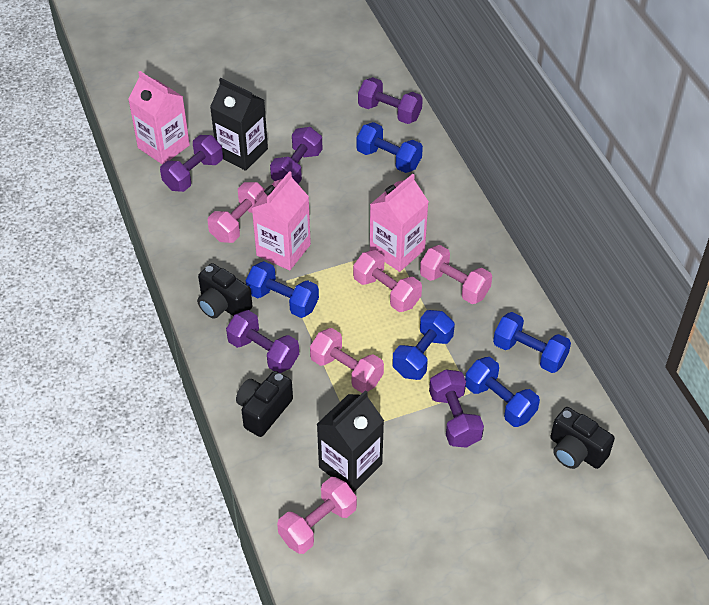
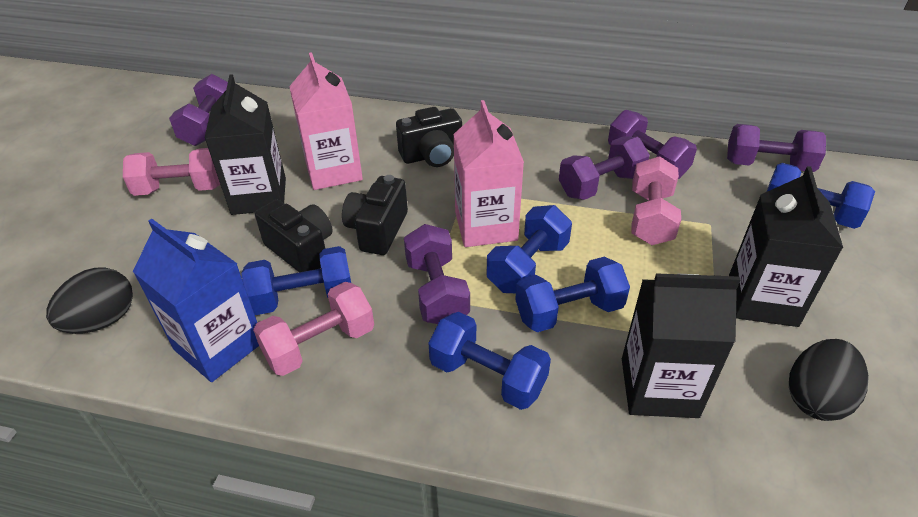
black carton: [210,78,268,171] [317,390,384,492] = 2 -> [205,74,286,215] [622,273,740,418] [729,166,843,327] = 3
black egg: none = 0 -> [46,268,133,334] [789,339,869,421] = 2
blue carton: none = 0 -> [133,219,259,382] = 1
pink carton: [128,71,190,165] [252,171,311,270] [370,174,429,272] = 3 -> [289,52,363,190] [453,100,524,247] = 2
pink dumbbell: [208,182,265,243] [277,477,357,554] [310,328,384,393] [353,250,422,312] [420,245,492,304] = 5 -> [123,148,220,196] [253,282,374,376] [631,156,681,245] = 3

